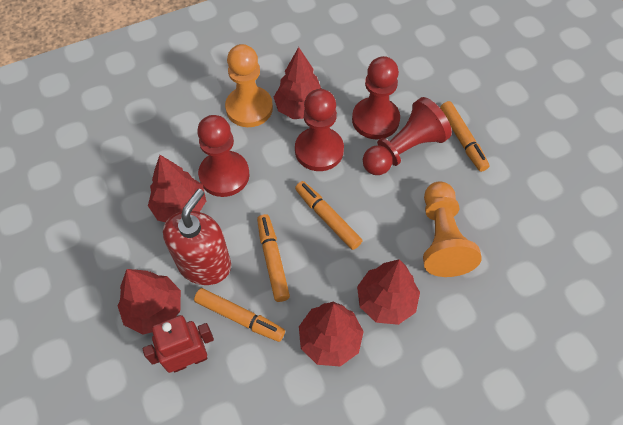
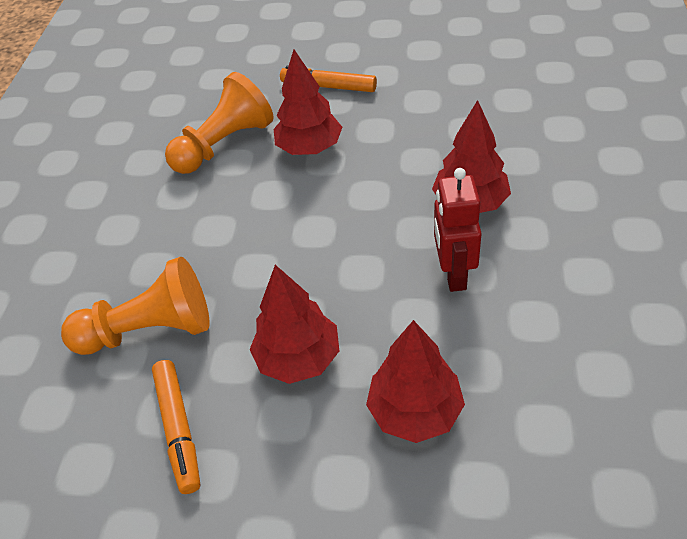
orange marker: [194,288,285,342] [257,214,290,302] [295,181,362,250] [440,101,490,172] = 4 -> [152,360,200,494] [280,66,377,92] = 2
red pawn: [197,115,250,197] [295,89,344,171] [352,56,400,139] [363,97,452,175] = 4 -> none = 0
red soap dispenser: [163,189,231,285] = 1 -> none = 0
red tree: [118,269,181,335] [148,155,206,222] [274,47,322,119] [299,302,364,366] [357,259,420,325] = 5 -> [250,265,339,384] [274,50,342,155] [366,320,465,443] [432,100,511,213] = 4

